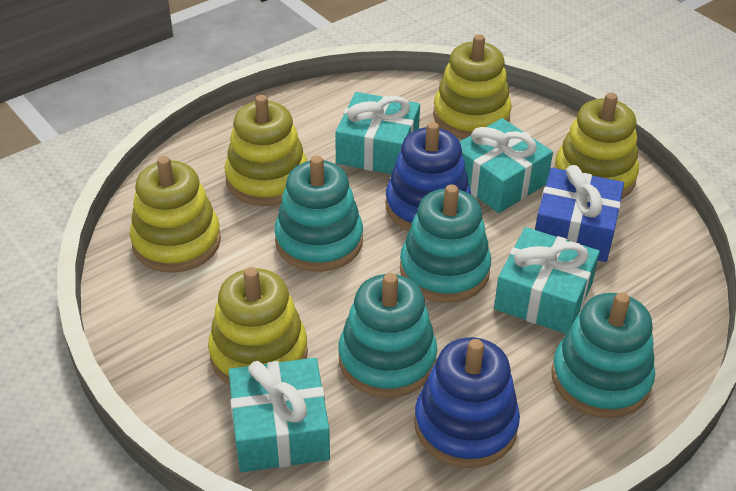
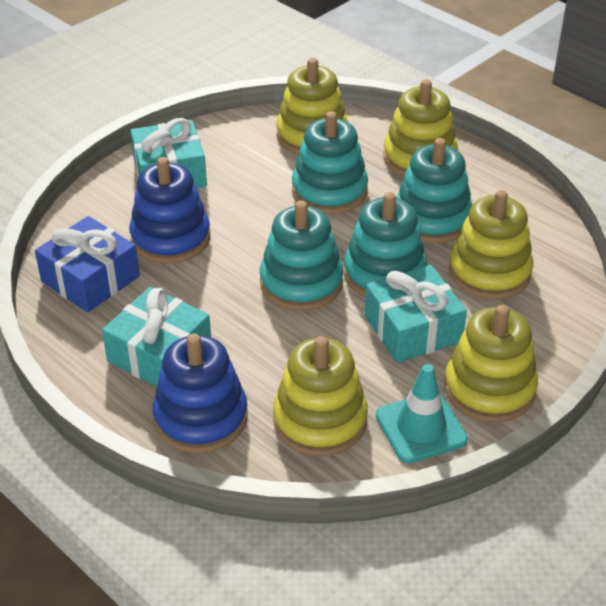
turquoise gift: [229,358,330,472] [335,92,420,174] [460,118,553,213] [494,227,600,334] = 4 -> [102,287,211,387] [130,118,207,188] [365,265,467,363] = 3
turquoise traffic cone: none = 0 -> [376,364,468,463] = 1

